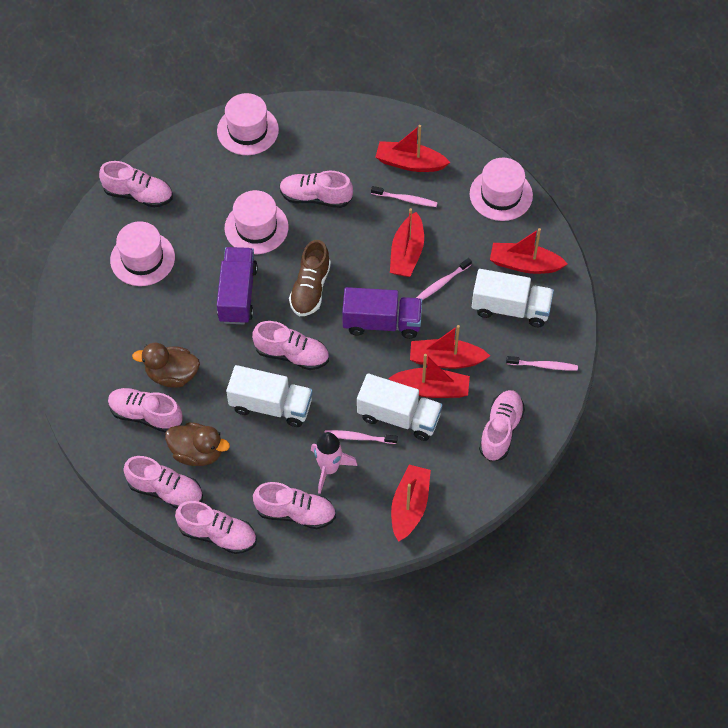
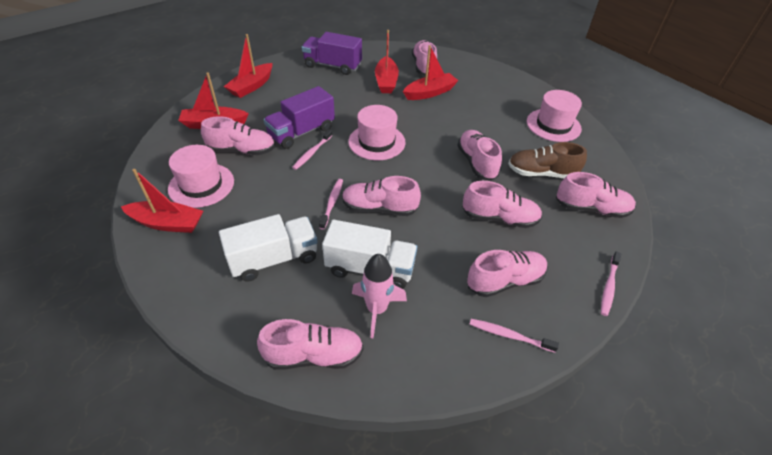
brown duck: [132,343,200,388] [165,422,230,466] = 2 -> none = 0
pink hat: [110,221,175,286] [217,93,279,155] [225,190,289,254] [470,158,533,221] = 4 -> [168,145,234,208] [348,105,406,160] [527,90,582,142] = 3
red boat: [376,125,450,172] [389,354,470,398] [390,208,424,277] [391,465,431,542] [410,325,490,369] [490,228,568,274] = 6 -> [121,169,203,233] [178,73,249,129] [224,34,272,98] [375,30,399,93] [403,45,459,100] = 5
white truck: [226,365,313,427] [357,373,442,441] [472,269,554,327] = 3 -> [219,214,318,282] [322,220,417,289] = 2

